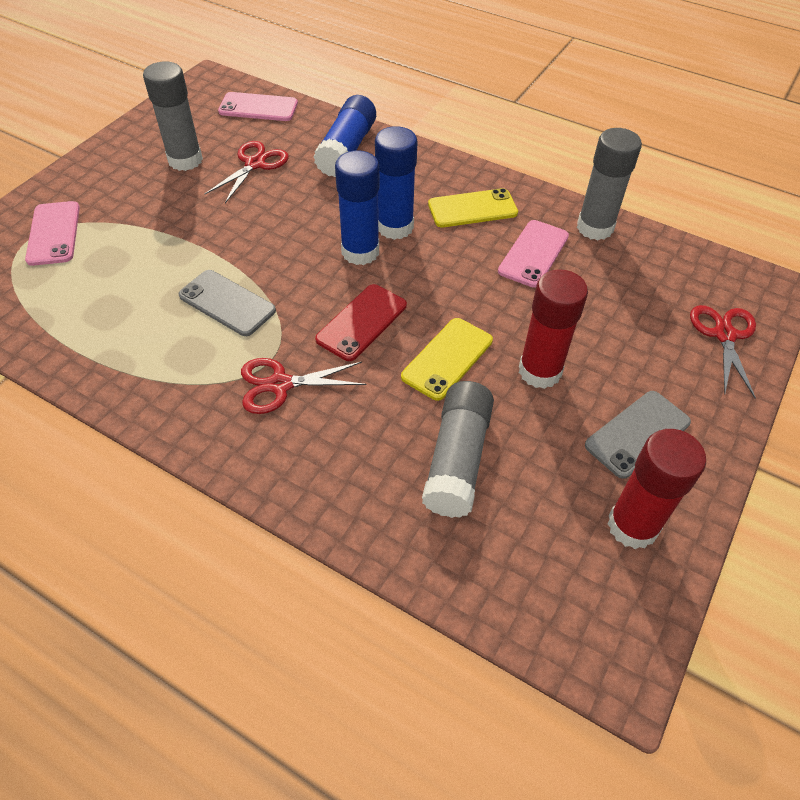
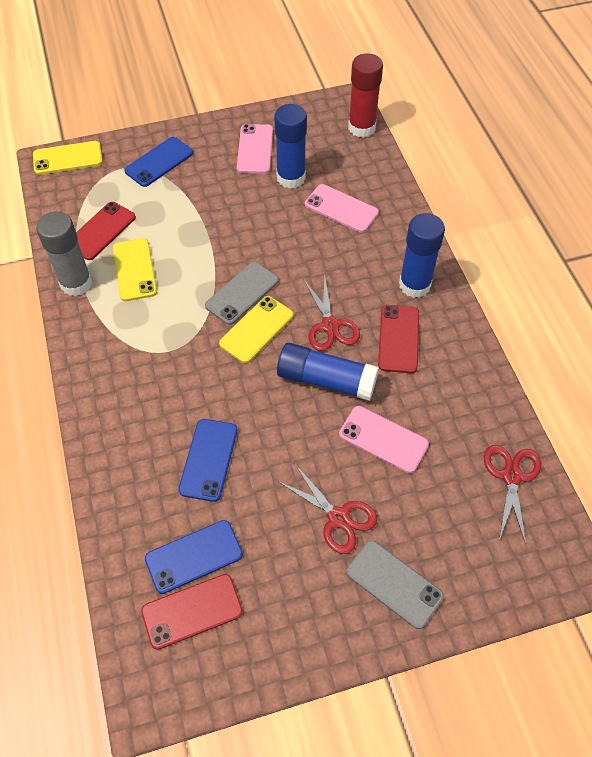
blue phone: none = 0 -> [124,137,193,187] [145,520,243,594] [178,419,238,502] = 3
grey glue stick: [143,61,203,171] [422,381,494,518] [577,128,642,240] = 3 -> [36,211,93,296] = 1
red glue stick: [519,269,588,389] [608,429,706,549] = 2 -> [348,53,383,138] = 1
red phone: [315,284,407,361] = 1 -> [76,202,136,260] [141,574,243,650] [378,305,419,373] = 3
yellow phone: [401,318,493,401] [428,188,518,227] = 2 -> [33,141,103,175] [113,238,157,301] [219,296,294,363] = 3

